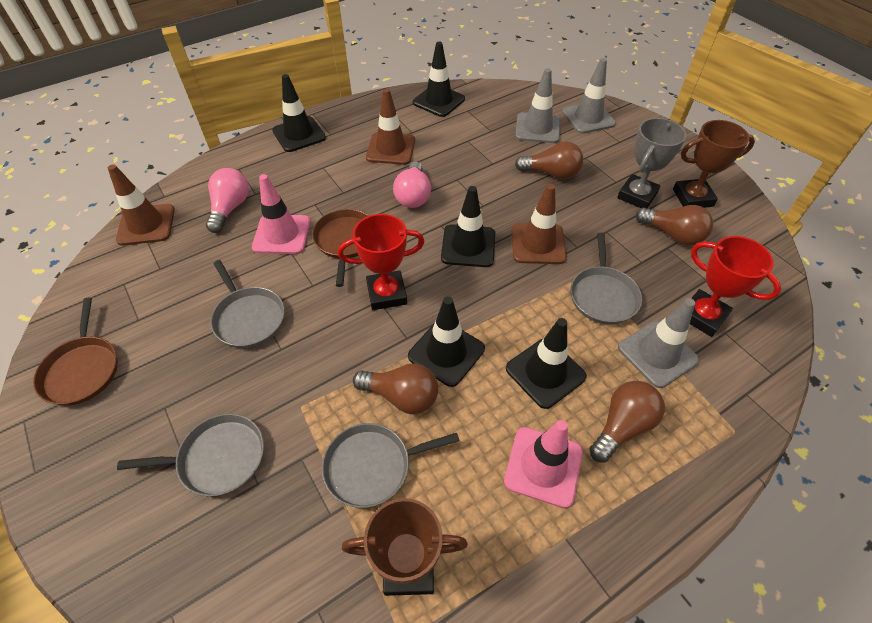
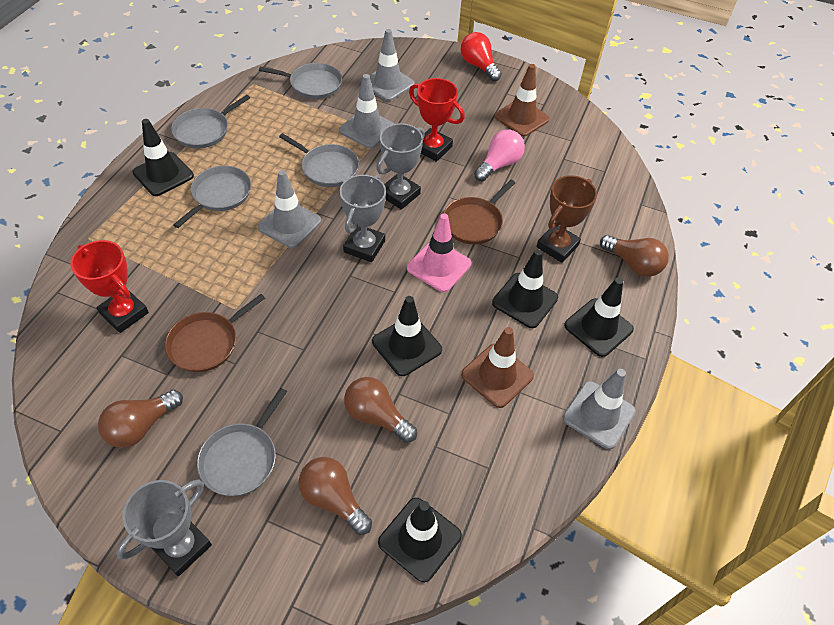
brown traffic cone: [108,164,175,246] [366,88,415,165] [511,184,567,264] = 3 -> [461,327,534,408] [494,64,550,137] = 2
brown trophy: [342,498,468,596] [673,120,755,208] = 2 -> [537,175,597,263] = 1
grey pan: [117,414,264,496] [210,260,285,348] [322,423,460,508] [571,233,642,324] = 4 -> [171,95,250,149] [173,166,251,228] [197,388,287,496] [259,63,342,99] [279,133,359,187] = 5
grey traffic cone: [515,68,560,143] [562,58,616,134] [618,298,699,388] = 3 -> [258,170,321,248] [339,74,394,148] [361,29,415,101] [563,369,636,449] = 4
grey trophy: [617,118,686,209] = 1 -> [116,479,212,576] [340,175,386,262] [376,123,425,210] = 3
pink light bulb: [206,168,249,233] [393,161,431,208] = 2 -> [474,129,525,181] = 1
pink traffic cone: [252,174,311,254] [504,420,583,508] = 2 -> [407,213,472,292] = 1
red light bulb: none = 0 -> [461,32,502,81] = 1

